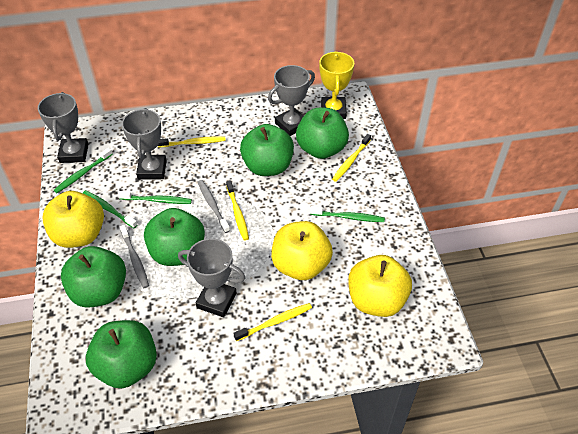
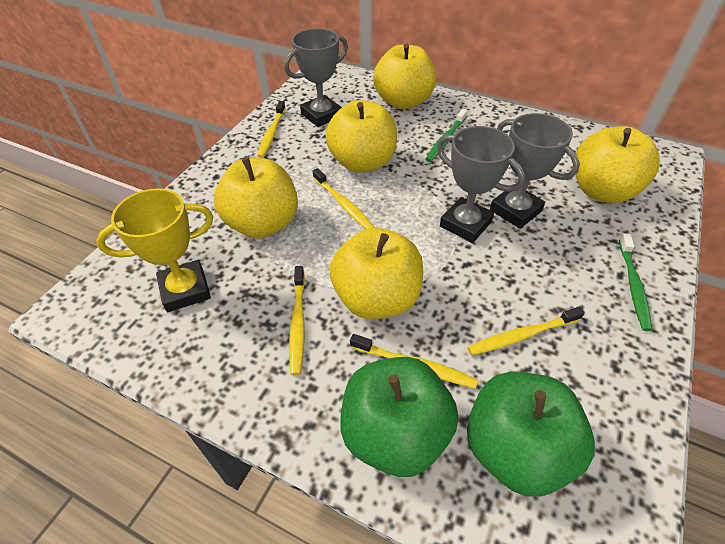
green apple: [61,246,126,308] [86,320,157,388] [144,208,205,266] [240,124,294,176] [296,108,349,159] = 5 -> [340,357,459,477] [467,372,595,497] = 2
green toothbrush: [54,148,113,193] [83,190,138,228] [118,191,192,204] [310,206,385,222] = 4 -> [426,109,467,162] [619,233,652,331] = 2
grey toothbrush: [120,225,149,288] [198,180,230,233] = 2 -> none = 0
grey trophy: [38,92,88,163] [122,108,167,180] [178,238,245,318] [268,65,315,136] = 4 -> [284,28,348,127] [437,126,525,243] [490,113,580,229] = 3
yellow apple: [42,191,104,248] [271,221,333,280] [348,255,412,317] = 3 -> [214,158,298,238] [325,100,397,173] [330,228,423,319] [373,43,436,109] [576,126,659,203] = 5
yellow toothbrush: [158,136,226,147] [226,180,249,241] [233,303,312,341] [332,134,371,182] = 4 -> [257,101,286,158] [289,266,305,375] [313,168,375,229] [350,334,478,389] [468,306,585,355] = 5

